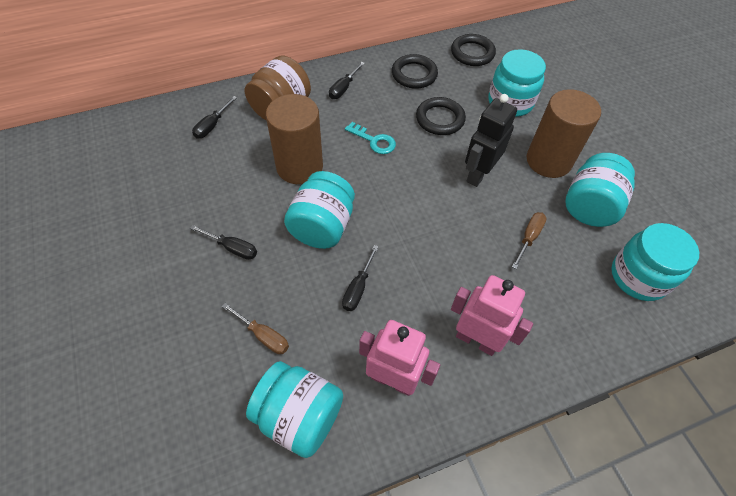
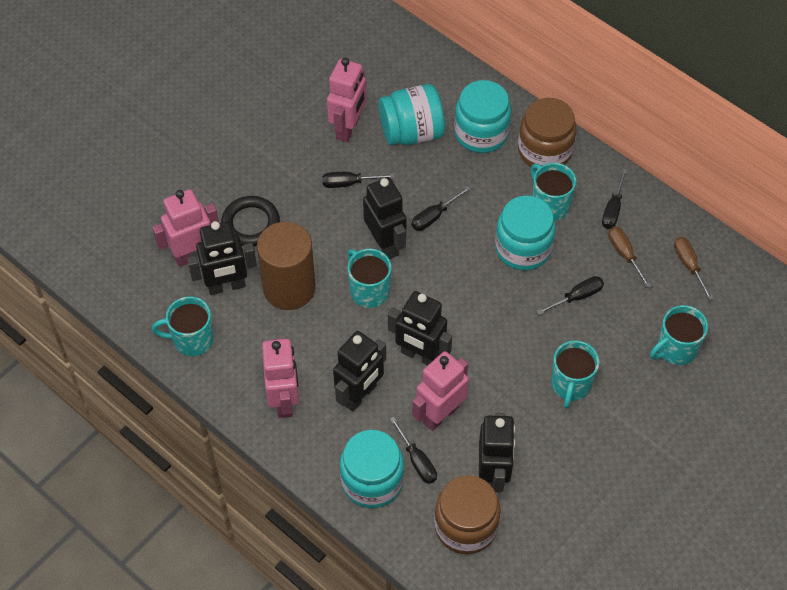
black ring: [392,54,438,89] [416,97,466,135] [451,34,496,66] = 3 -> [221,196,280,246] = 1
black robot: [465,94,517,187] = 1 -> [187,221,257,295] [333,331,386,412] [363,177,406,259] [388,291,452,365] [479,413,515,492] = 5
black screwdriver: [190,225,257,260] [192,96,237,139] [329,62,365,99] [342,245,379,311] = 4 -> [322,172,395,188] [390,417,437,484] [411,186,470,231] [536,276,604,315] [602,169,627,229] = 5
brown cylinder: [266,94,323,184] [526,89,601,178] = 2 -> [257,222,316,310] = 1
brown jar: [245,55,311,121] = 1 -> [434,475,501,554] [518,98,577,170] = 2
pink robot: [359,320,440,396] [451,275,533,356] = 2 -> [152,189,219,267] [262,338,299,418] [327,58,367,142] [412,351,469,431] = 4
turquoise jar: [246,361,343,458] [284,171,355,249] [488,49,546,117] [565,153,635,227] [611,223,699,301] = 5 -> [340,430,404,508] [379,84,445,145] [454,80,511,153] [495,196,556,271] = 4
turquoise key: [345,122,396,154] = 1 -> none = 0
turquoise mug: none = 0 -> [152,296,214,356] [348,249,392,308] [531,163,576,221] [551,340,599,408] [650,305,708,365] = 5

